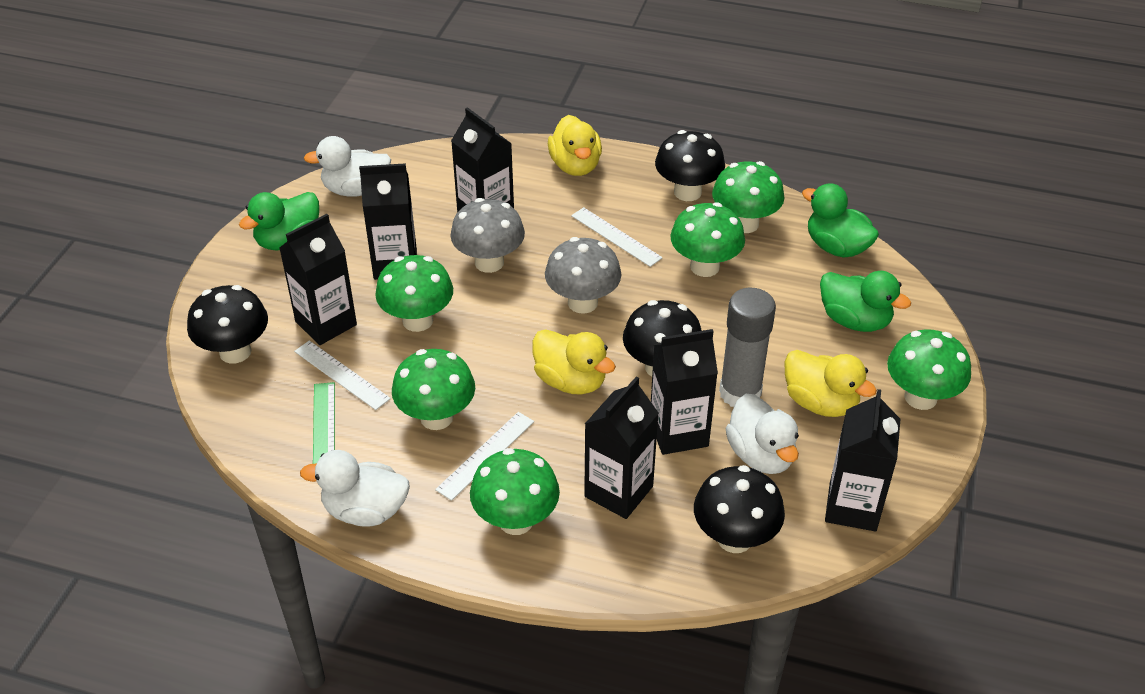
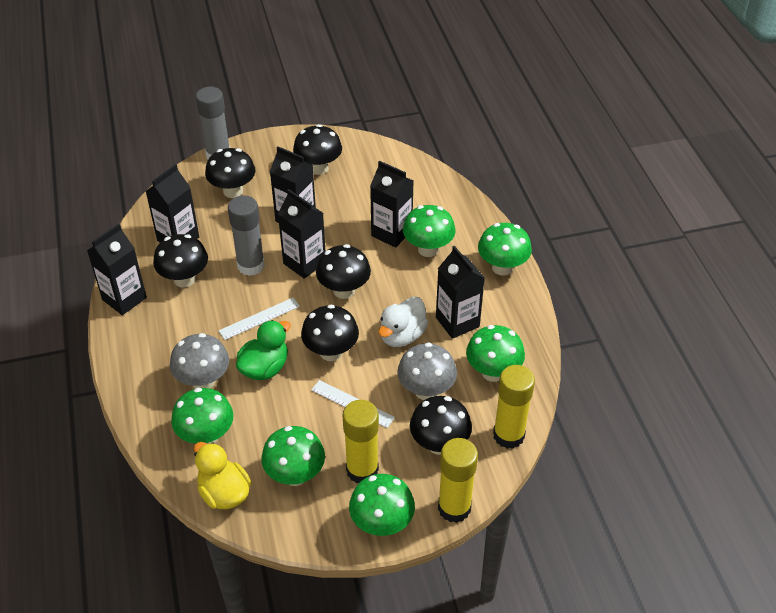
black mushroom: [187,285,268,364] [623,300,702,377] [655,130,725,201] [694,465,785,553] = 4 -> [153,234,208,288] [205,148,255,198] [293,124,342,175] [301,304,359,361] [316,244,371,299] [410,396,472,455] = 6
green duck: [239,192,319,251] [802,183,879,258] [820,271,911,332] = 3 -> [236,320,291,380] = 1
green ruler: [313,382,335,464] = 1 -> none = 0
grey glue stick: [719,288,776,407] = 1 -> [196,87,230,159] [228,195,265,276] = 2
white duck: [300,450,410,527] [304,136,391,196] [726,394,799,474] = 3 -> [378,297,428,347] = 1
white ruler: [294,341,391,410] [435,412,534,501] [571,207,663,267] = 3 -> [219,298,300,340] [311,380,395,428] = 2
yellow duck: [532,329,616,394] [548,115,602,176] [784,350,877,417] = 3 -> [194,442,252,509] = 1
yellow glue stick: none = 0 -> [343,400,379,483] [438,438,478,523] [493,365,535,449] = 3

